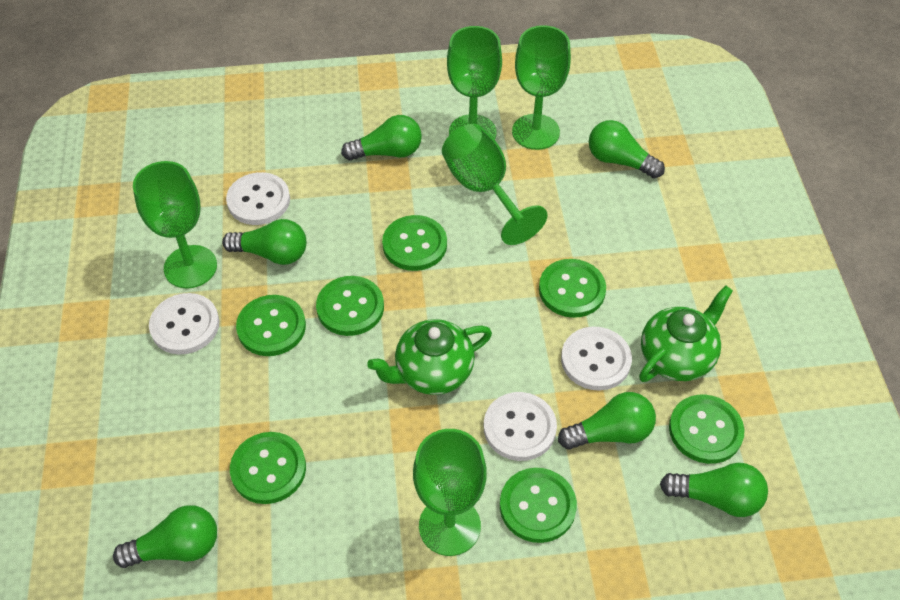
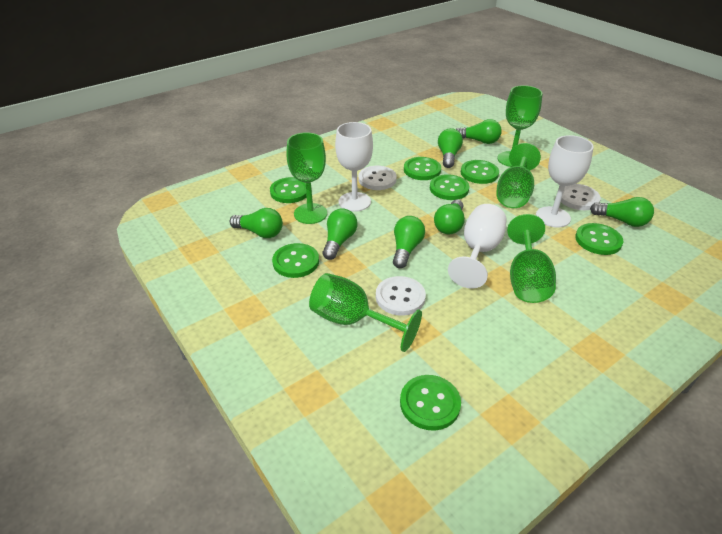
green light bulb: [113,505,217,568] [222,219,306,265] [341,115,422,161] [558,392,656,450] [589,120,665,179] [660,463,768,517] = 6 -> [230,208,283,238] [323,208,357,260] [393,216,425,268] [434,200,465,234] [438,128,463,168] [456,119,502,144] [590,197,654,227] = 7
green teapot: [367,319,492,395] [639,286,733,382] = 2 -> none = 0
white button: [149,293,220,354] [226,172,290,225] [484,392,557,461] [561,327,632,391] = 4 -> [358,166,397,190] [376,276,426,316] [561,184,601,210] = 3
white goblet: none = 0 -> [335,122,373,212] [448,204,507,289] [536,135,594,228] = 3

